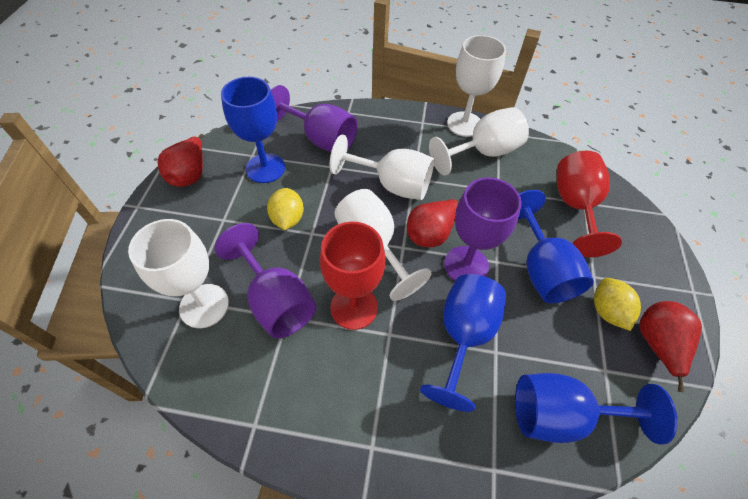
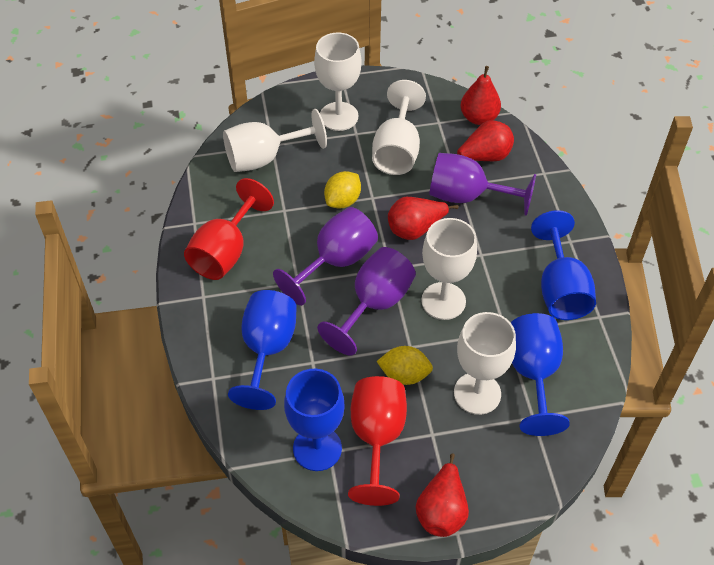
red pear: [158,134,204,187] [407,198,461,247] [639,301,702,392] = 3 -> [388,197,459,240] [415,453,469,537] [457,120,514,161] [461,66,501,125] = 4

